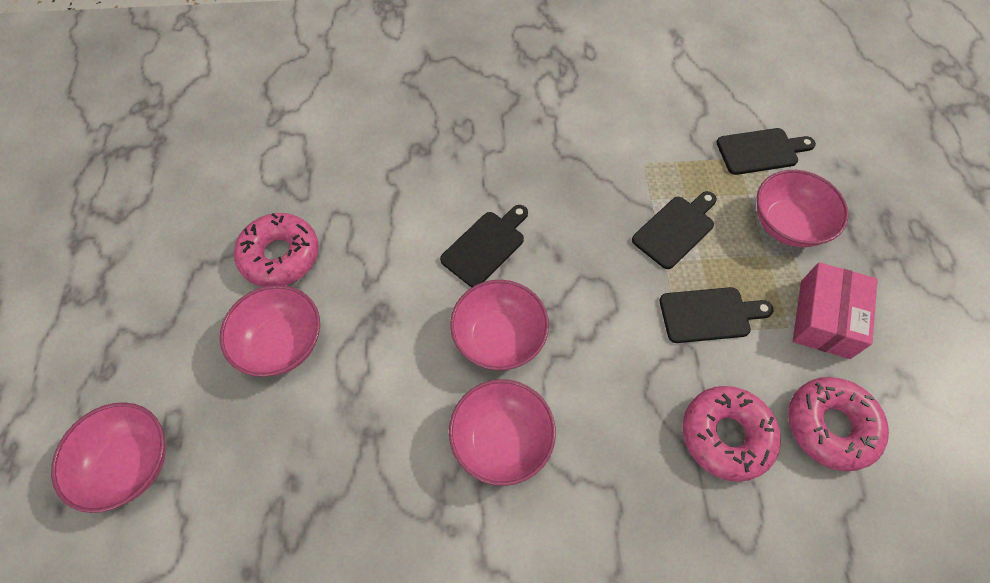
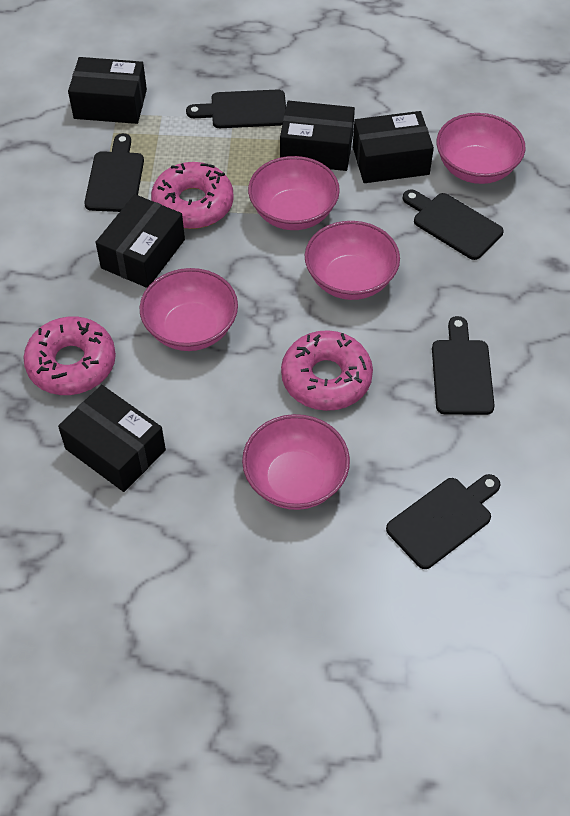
black box: none = 0 -> [58,385,166,492] [68,57,147,124] [96,194,185,288] [280,100,355,171] [353,111,434,183] = 5
black cutting board: [440,205,528,287] [632,191,717,269] [659,287,774,343] [716,128,816,175] = 4 -> [84,133,144,212] [186,89,286,128] [386,474,501,569] [403,189,504,260] [432,316,495,415] = 5
pink box: [793,262,878,359] = 1 -> none = 0

